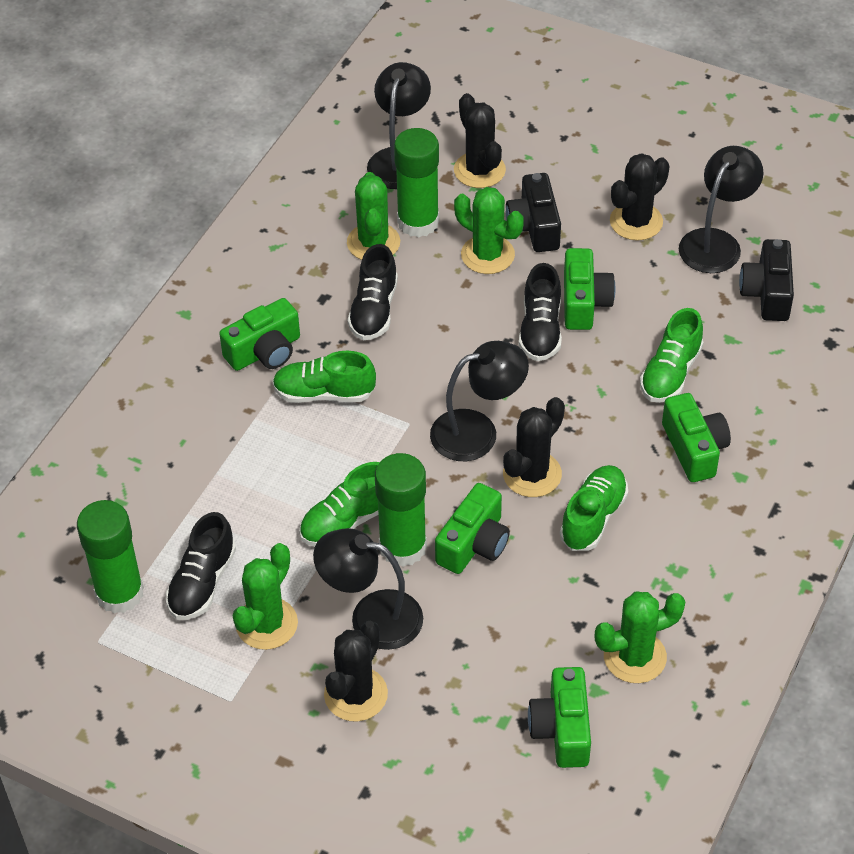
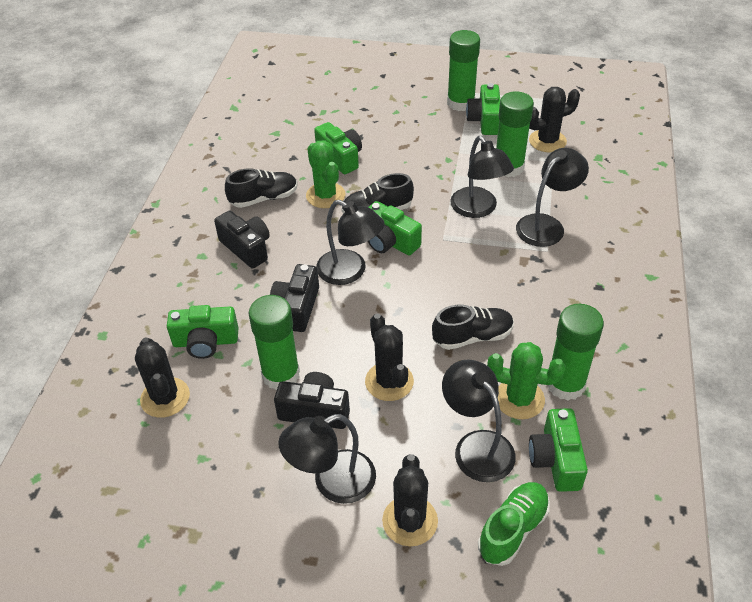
black camera: [506,173,561,252] [739,239,794,321] = 2 -> [214,211,270,269] [270,264,319,332] [274,372,350,429] = 3
black lamp: [313,528,423,650] [367,62,431,189] [430,341,529,461] [679,146,764,273] = 4 -> [278,414,376,504] [316,200,385,285] [442,359,515,482] [450,136,514,218] [516,148,589,247] = 5
green cactus: [233,543,298,650] [347,172,400,260] [454,187,524,274] [595,592,686,683] = 4 -> [306,140,345,208] [487,342,566,419] = 2
green glue stick: [77,500,144,614] [375,453,427,567] [394,128,439,238] = 3 -> [248,295,300,390] [447,30,480,111] [496,91,534,177] [547,304,604,401] = 4
green shoe: [272,351,376,403] [299,462,380,546] [560,465,628,551] [640,308,703,403] = 4 -> [478,482,550,566] = 1

